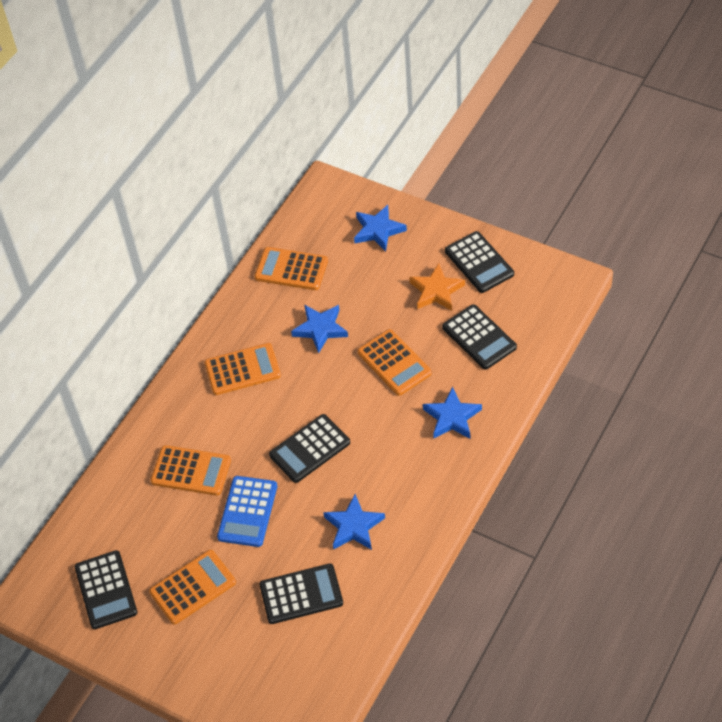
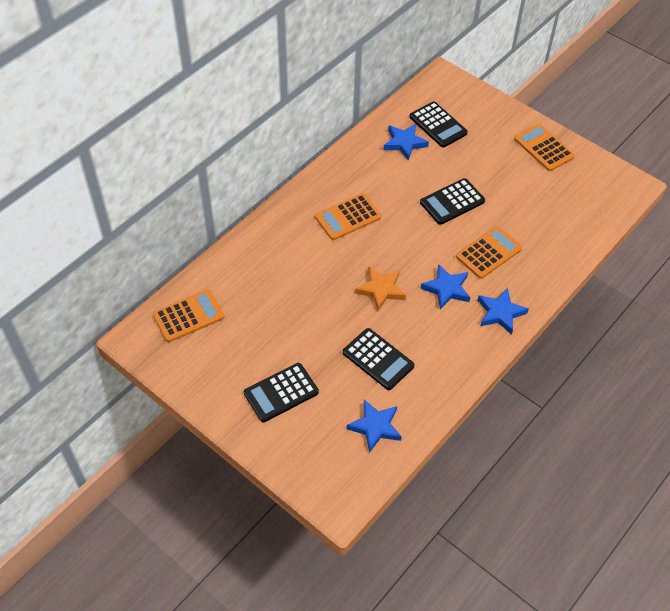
black calculator: [75,550,137,629] [259,564,343,624] [269,414,350,483] [442,304,517,370] [445,231,514,293] = 5 -> [244,363,319,422] [343,328,415,390] [410,101,468,148] [420,178,485,225] = 4
blue calculator: [217,476,277,547] = 1 -> none = 0
orange calculator: [149,550,236,624] [151,445,231,496] [205,343,281,395] [255,247,328,290] [358,329,431,396] = 5 -> [153,289,224,342] [315,193,381,240] [456,226,522,279] [514,124,575,171] = 4

